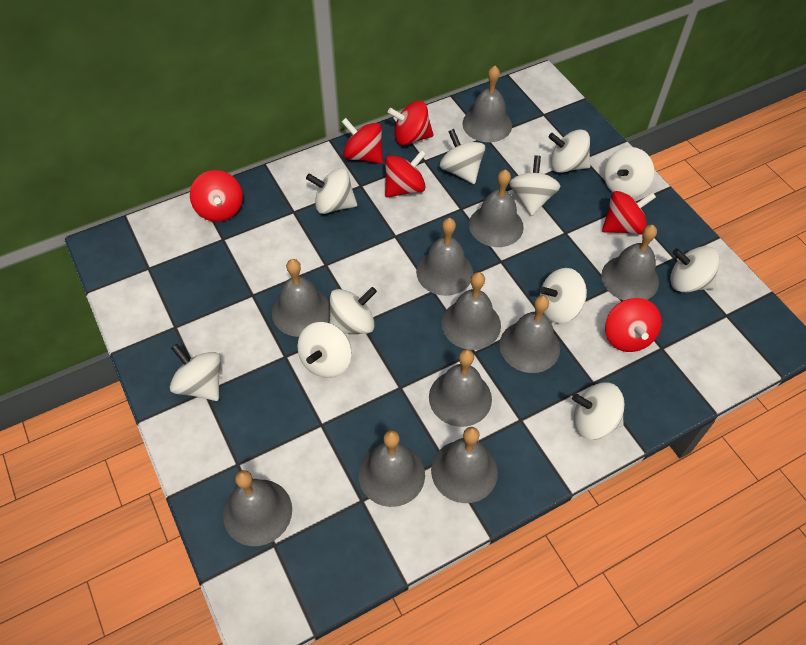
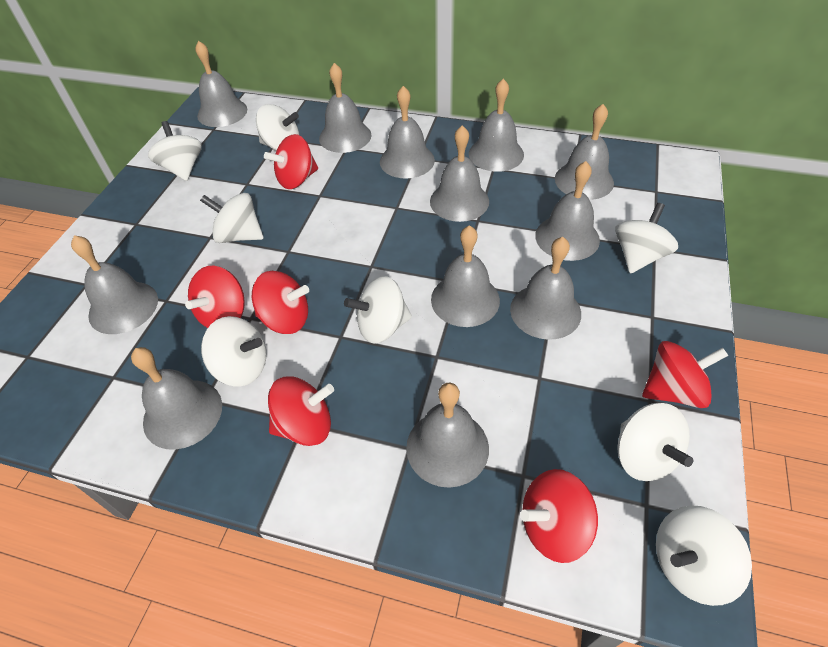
grey bell: [223,470,292,546] [272,259,330,337] [358,430,425,507] [416,218,473,296] [429,349,492,427] [431,427,498,503] [442,272,501,350] [462,66,512,142] [469,169,524,247] [499,295,560,373] [601,225,659,301] = 11 -> [71,235,158,334] [131,347,222,450] [195,41,247,127] [319,63,372,153] [380,86,435,179] [406,383,489,488] [430,125,489,222] [431,225,500,327] [469,79,524,172] [510,237,581,340] [535,161,600,261] [555,104,614,200] = 12
white spinning top: [170,344,221,401] [297,322,351,378] [306,168,357,214] [330,287,377,334] [440,129,485,184] [509,155,560,216] [540,268,587,323] [548,129,590,173] [572,383,624,440] [604,147,654,198] [670,246,720,292] = 11 -> [148,121,202,181] [200,193,264,243] [201,316,267,386] [256,104,299,151] [344,276,412,344] [615,203,678,273] [617,403,693,481] [656,505,752,606] = 8

